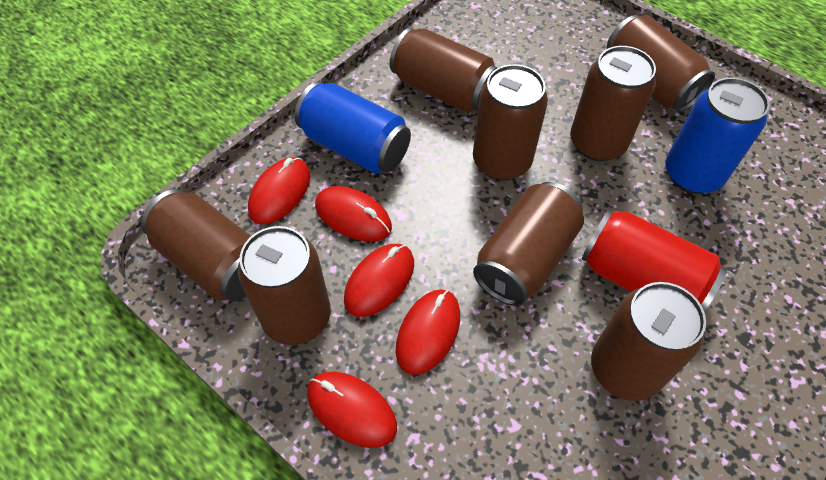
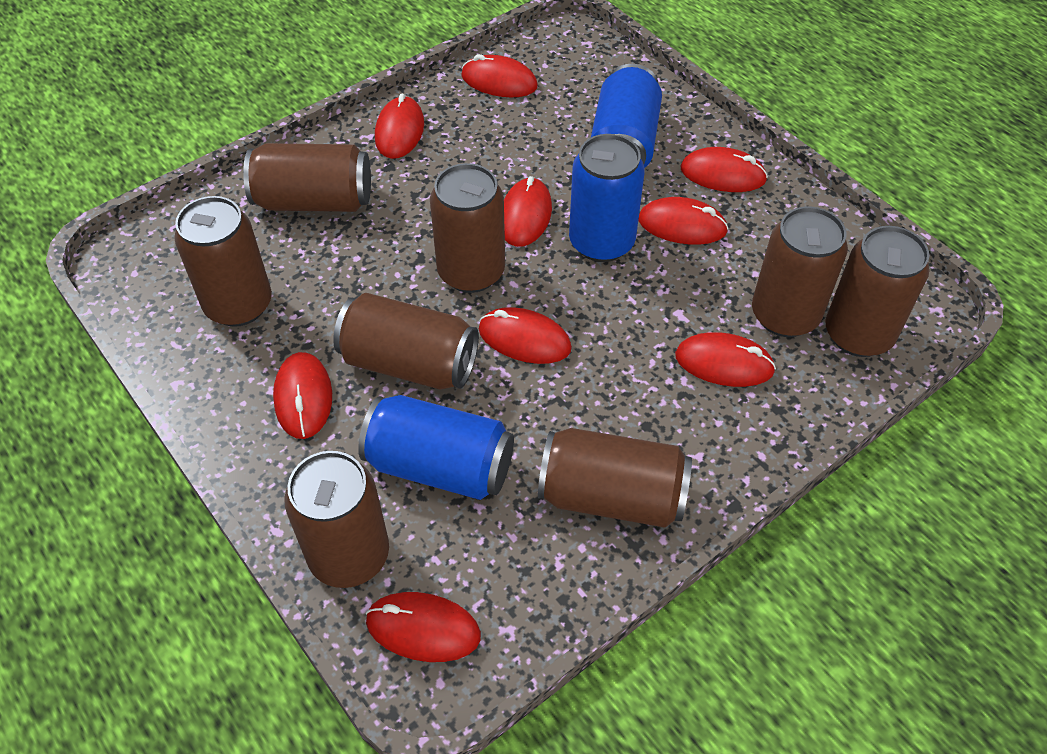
blue can: [295,82,411,174] [666,77,770,194] = 2 -> [358,395,514,500] [569,134,645,262] [591,64,662,167] = 3
red can: [581,209,727,312] = 1 -> none = 0
red mouse: [248,157,310,225] [307,371,397,448] [315,186,392,241] [344,244,414,317] [396,289,460,375] = 5 -> [273,352,332,439] [366,592,481,662] [375,94,424,159] [461,54,538,97] [479,307,572,364] [504,176,552,247] [638,197,729,245] [675,332,776,387] [681,147,768,192] = 9

